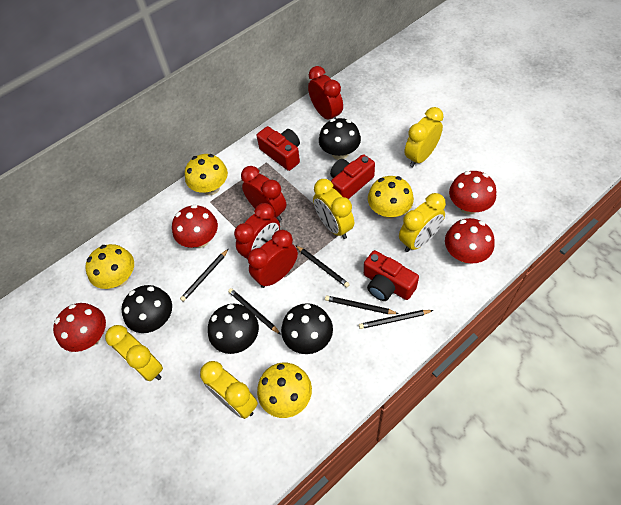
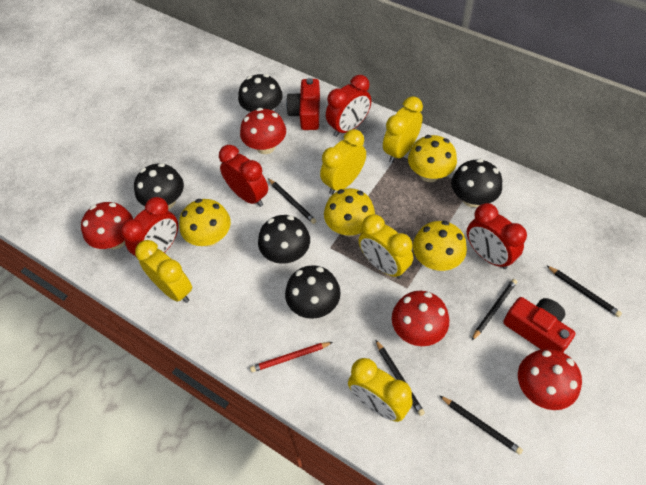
black mushroom: [122,285,172,333] [208,304,259,354] [281,303,333,354] [319,118,361,160] = 4 -> [134,163,184,209] [238,74,283,112] [258,215,310,264] [285,265,341,319] [451,159,502,207] = 5
red camera: [257,126,300,171] [330,154,375,199] [364,250,419,301] = 3 -> [286,78,320,130] [503,297,576,352] = 2
red pencil: none = 0 -> [250,342,333,372] = 1

